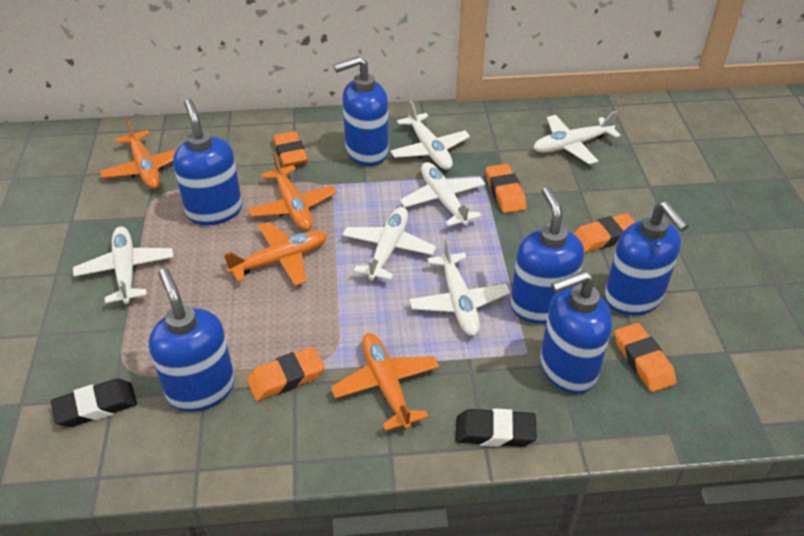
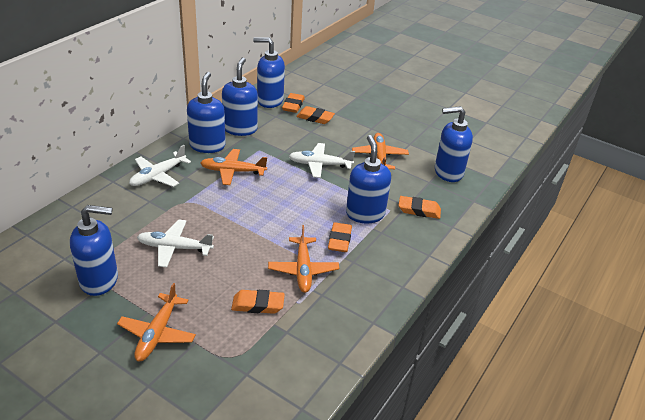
black eraser: [51,378,137,427] [456,408,537,447] = 2 -> none = 0
white plane: [73,226,173,304] [343,207,436,280] [390,101,470,170] [400,162,485,226] [409,238,510,336] [534,111,620,164] = 6 -> [129,145,191,187] [137,219,214,268] [289,143,355,178] = 3

